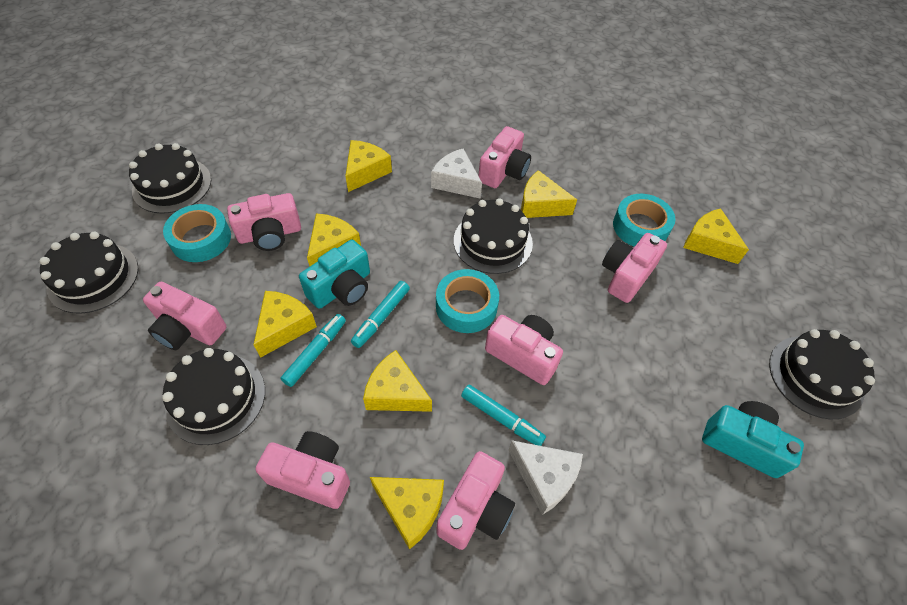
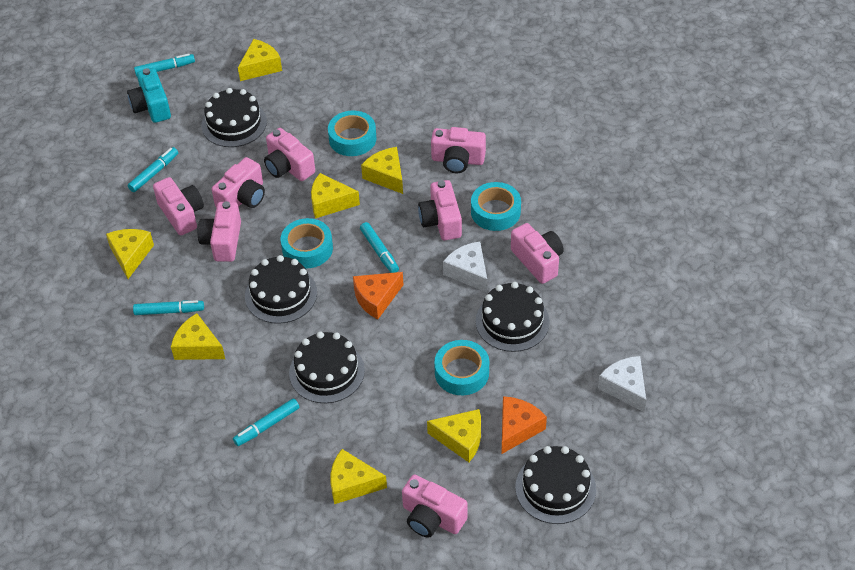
orange cheese: none = 0 -> [353,272,403,319] [501,396,547,454] = 2
pink camera: [143,282,227,350] [227,193,301,251] [255,431,350,509] [437,451,515,550] [478,126,531,188] [485,315,563,385] [602,233,667,303] = 7 -> [153,177,204,235] [197,201,241,262] [212,157,265,208] [264,128,315,181] [402,474,468,538] [418,180,462,240] [431,127,486,173] [511,223,564,284] = 8
turquoise camera: [299,240,370,309] [702,401,804,478] = 2 -> [127,68,171,123] = 1
turquoise marker: [281,314,346,387] [351,281,410,348] [461,385,546,446] = 3 -> [128,147,178,192] [133,300,204,315] [134,54,195,76] [233,398,299,446] [360,222,399,273] = 5
turquoise tape: [163,204,231,262] [436,269,499,333] [613,194,675,247] = 3 -> [281,218,333,269] [328,111,376,156] [434,340,489,395] [471,182,521,231] = 4

